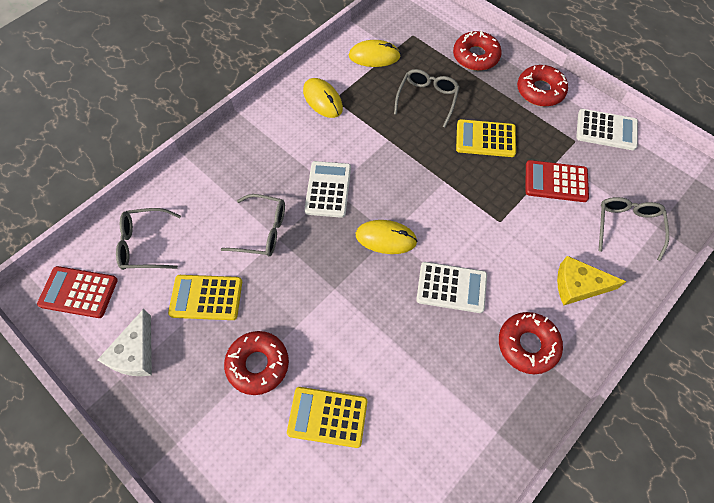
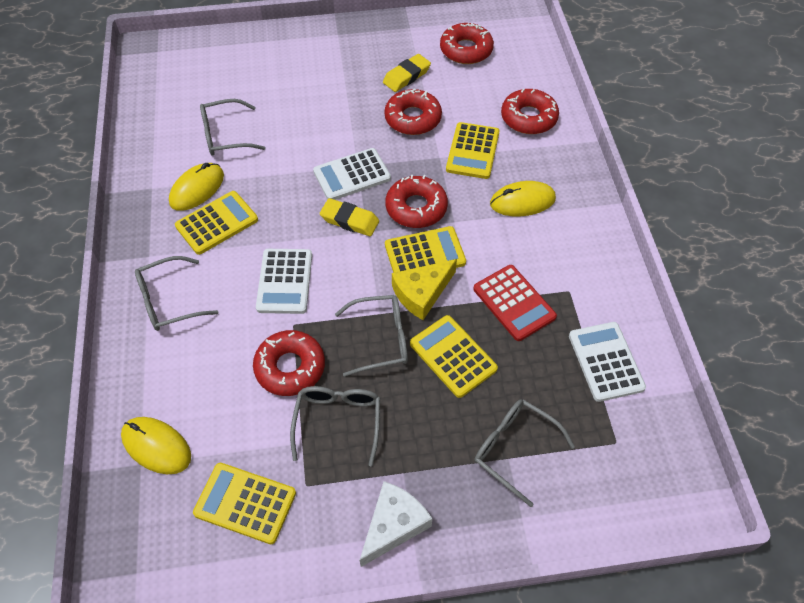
grey glasses: [116,208,181,270] [221,194,285,257] [394,69,459,128] [599,197,669,261] = 4 -> [135,256,218,331] [200,99,265,156] [290,386,380,467] [335,295,408,377] [475,399,575,507] = 5
red calculator: [37,266,118,318] [525,160,589,202] = 2 -> [473,265,557,341] = 1
red donut: [224,331,289,395] [453,30,502,71] [499,312,563,374] [517,65,568,107] = 4 -> [253,330,325,396] [384,89,442,135] [385,175,448,228] [440,23,494,64] [501,89,559,134] = 5
yellow calculator: [168,275,242,320] [287,387,367,448] [456,119,516,157] = 3 -> [175,191,258,255] [193,463,296,544] [385,226,466,273] [410,315,498,398] [446,122,499,179] = 5
yellow eraser: none = 0 -> [320,198,379,236] [383,54,431,92] = 2

